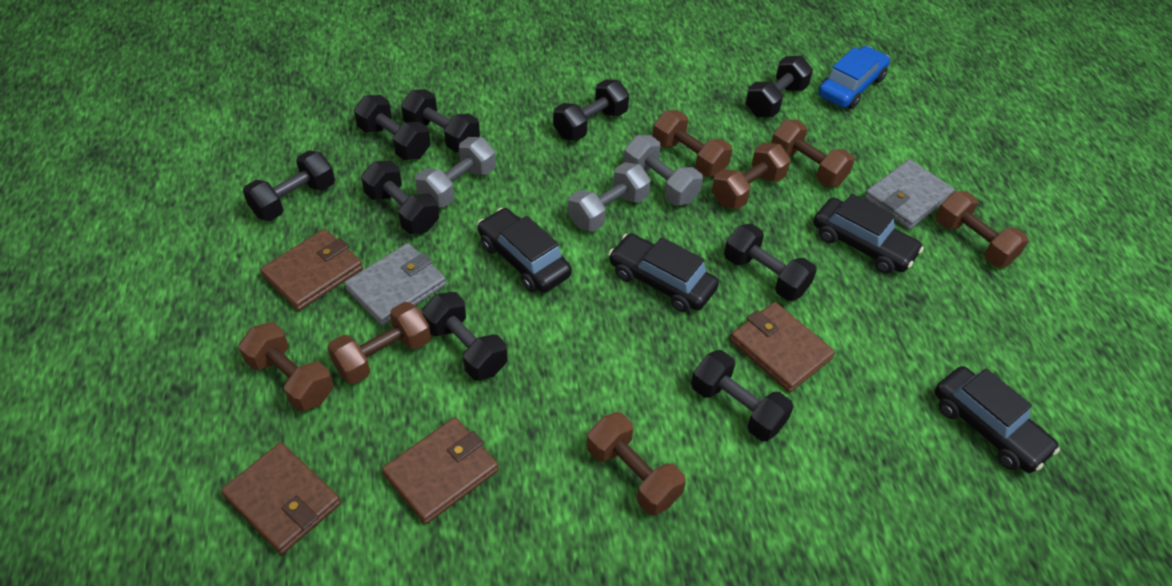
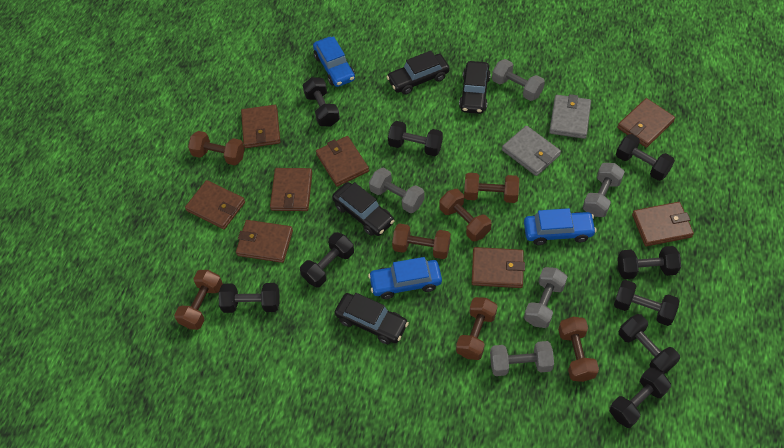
blue car: [818,46,890,109] = 1 -> [313,36,355,87] [368,257,442,299] [524,208,597,245] = 3
brown wallet: [221,442,341,554] [260,229,363,311] [382,417,499,524] [730,302,835,392] = 4 -> [185,180,245,230] [236,220,293,263] [241,105,280,148] [270,168,312,211] [316,136,369,187] [472,247,525,288] [617,98,675,147] [632,202,694,246] = 8
grey dumbbell: [415,137,496,207] [568,162,651,232] [624,135,703,206] = 3 -> [369,168,425,213] [490,341,554,376] [492,59,545,101] [524,267,567,328] [583,163,624,217] = 5

